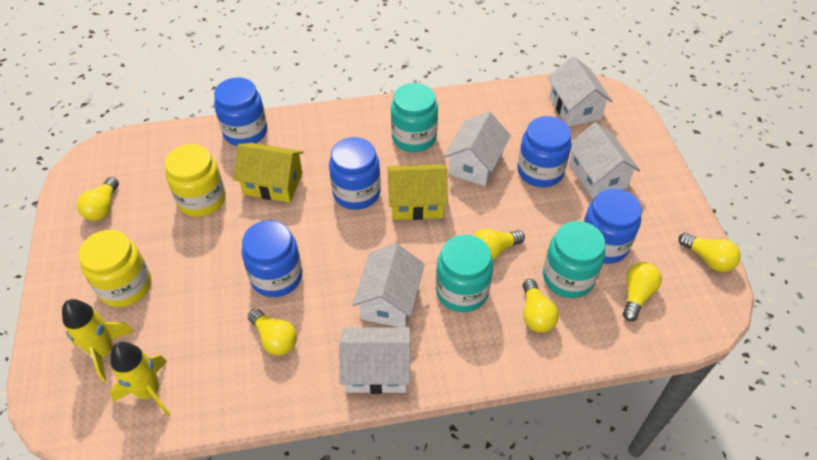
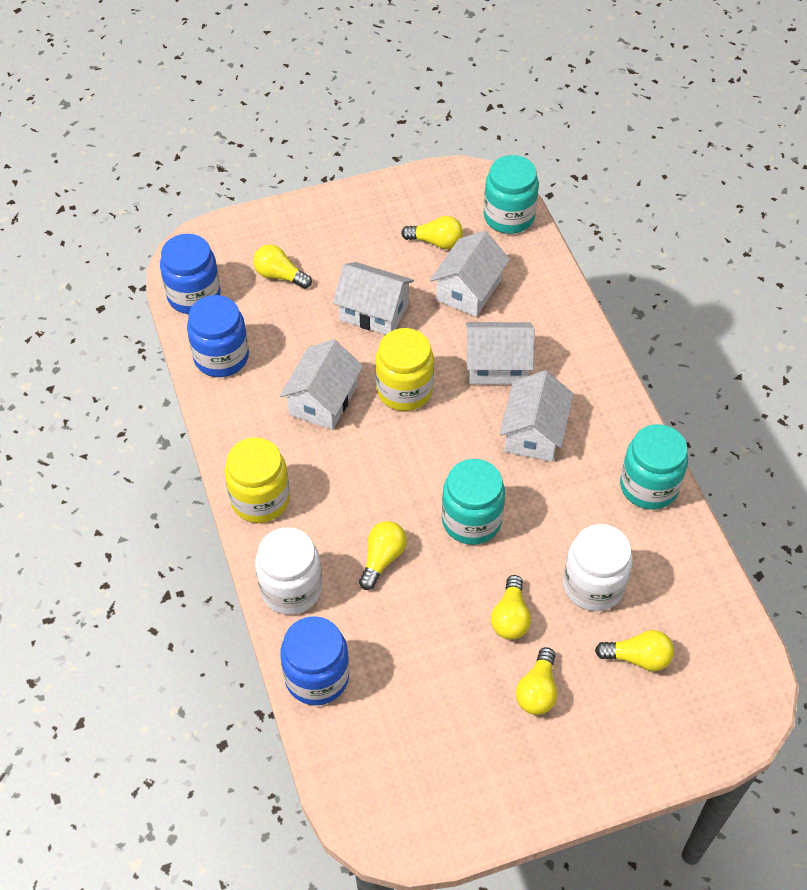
blue jar: [214,78,267,146] [242,220,302,297] [329,137,381,210] [517,116,572,187] [583,188,642,264] = 5 -> [160,234,221,314] [187,295,249,377] [280,616,349,705] = 3
white jar: none = 0 -> [255,527,322,615] [563,524,633,611] = 2
yellow house: [233,143,304,203] [387,164,448,220] = 2 -> none = 0
yellow rocket: [62,299,135,382] [110,342,171,417] = 2 -> none = 0

